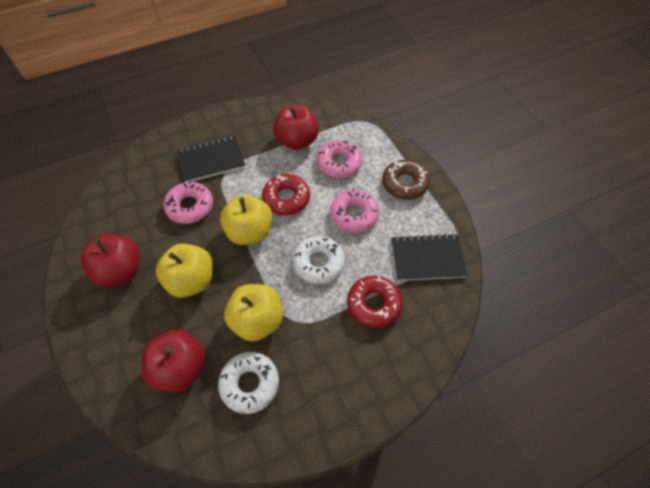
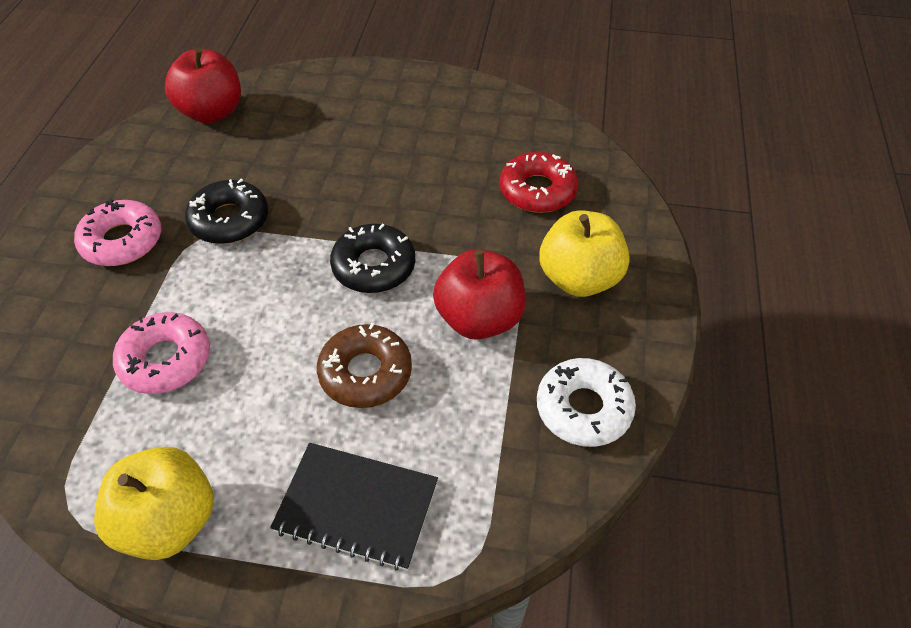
black donut: none = 0 -> [185,179,268,244] [330,224,416,293] = 2
black notebook: [177,136,245,182] [391,233,468,281] = 2 -> [270,443,438,571] = 1
pink donut: [163,181,213,224] [317,140,362,178] [330,189,379,233] = 3 -> [74,199,161,266] [113,312,210,394] = 2
red apple: [81,234,140,287] [141,329,205,392] [273,105,319,150] = 3 -> [165,47,241,123] [433,249,526,340] = 2
red donut: [262,174,310,215] [347,276,402,328] = 2 -> [500,152,578,213] = 1
white donut: [218,352,279,414] [293,236,345,284] = 2 -> [537,358,636,447] = 1
yellow apple: [156,244,213,298] [220,195,272,245] [224,284,283,342] = 3 -> [94,447,214,560] [539,210,630,297] = 2

